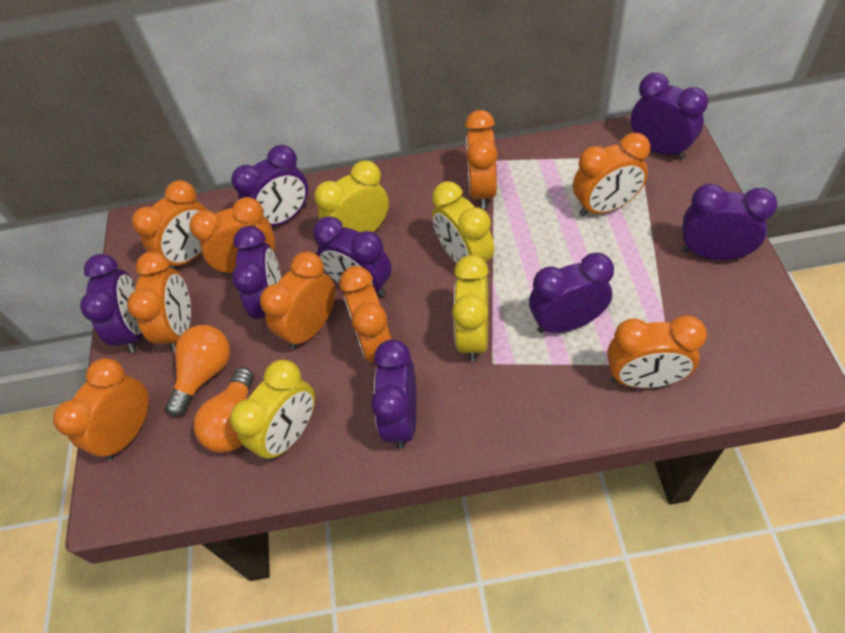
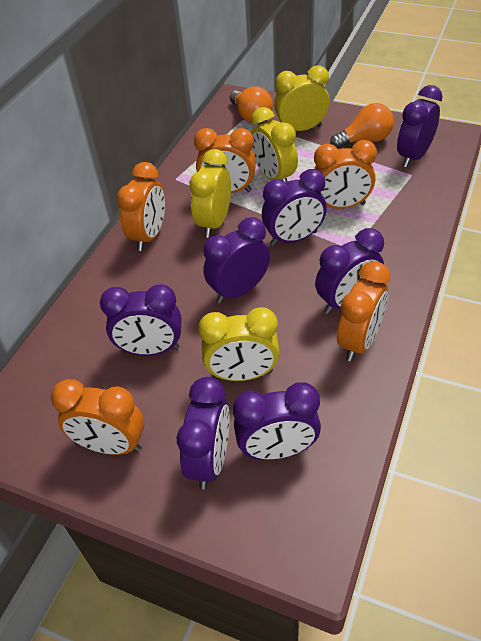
orange clock: [53,358,149,460] [127,251,191,353] [132,180,208,270] [190,197,276,275] [260,251,335,349] [339,266,392,362] [465,110,498,209] [573,133,650,217] [607,315,707,388] = 9 -> [51,379,145,455] [117,162,165,251] [194,128,256,193] [314,140,377,209] [337,261,390,361] = 5
purple clock: [80,254,143,353] [231,145,308,226] [232,226,281,320] [313,216,392,297] [371,339,417,449] [529,252,614,333] [631,73,708,160] [682,183,777,260] = 8 -> [100,284,181,356] [177,377,230,489] [203,217,270,303] [233,382,321,460] [262,169,327,246] [315,228,384,314] [397,85,443,167] = 7

